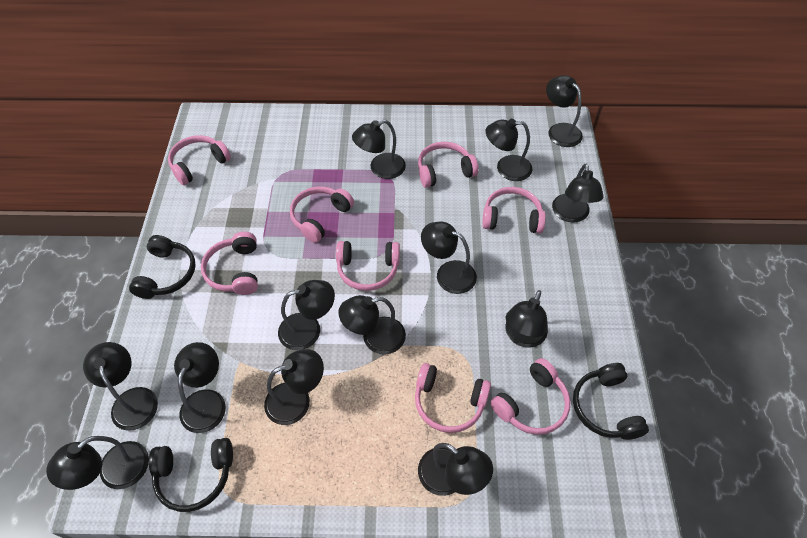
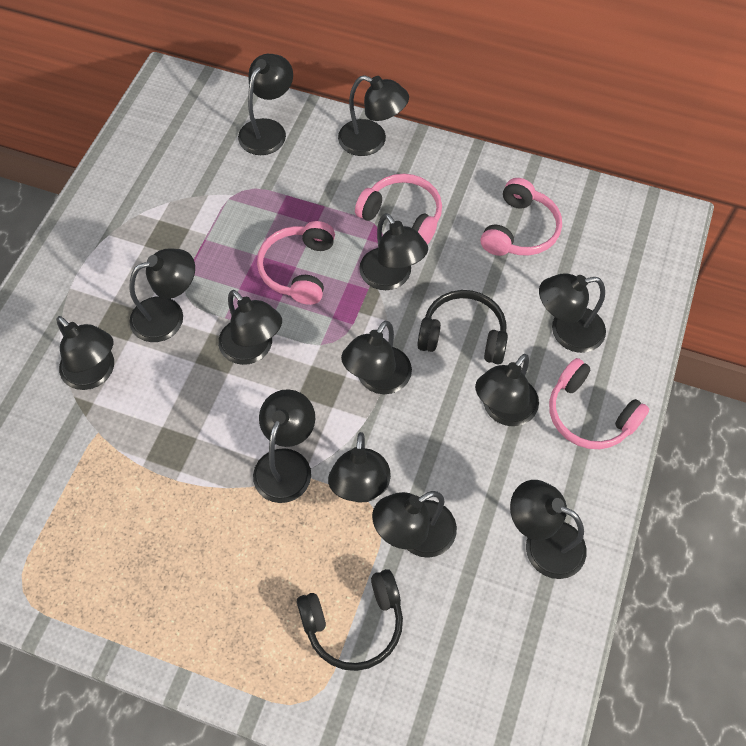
black headphones: [129,235,196,299] [149,438,233,512] [573,363,649,440] = 3 -> [297,569,403,671] [417,290,508,365] = 2
pink headphones: [168,135,231,185] [201,232,258,295] [290,186,354,243] [336,241,400,291] [415,363,491,433] [418,142,479,188] [482,187,546,233] [490,358,571,435] = 8 -> [257,221,335,305] [355,174,442,245] [481,178,562,256] [549,358,649,449] = 4

